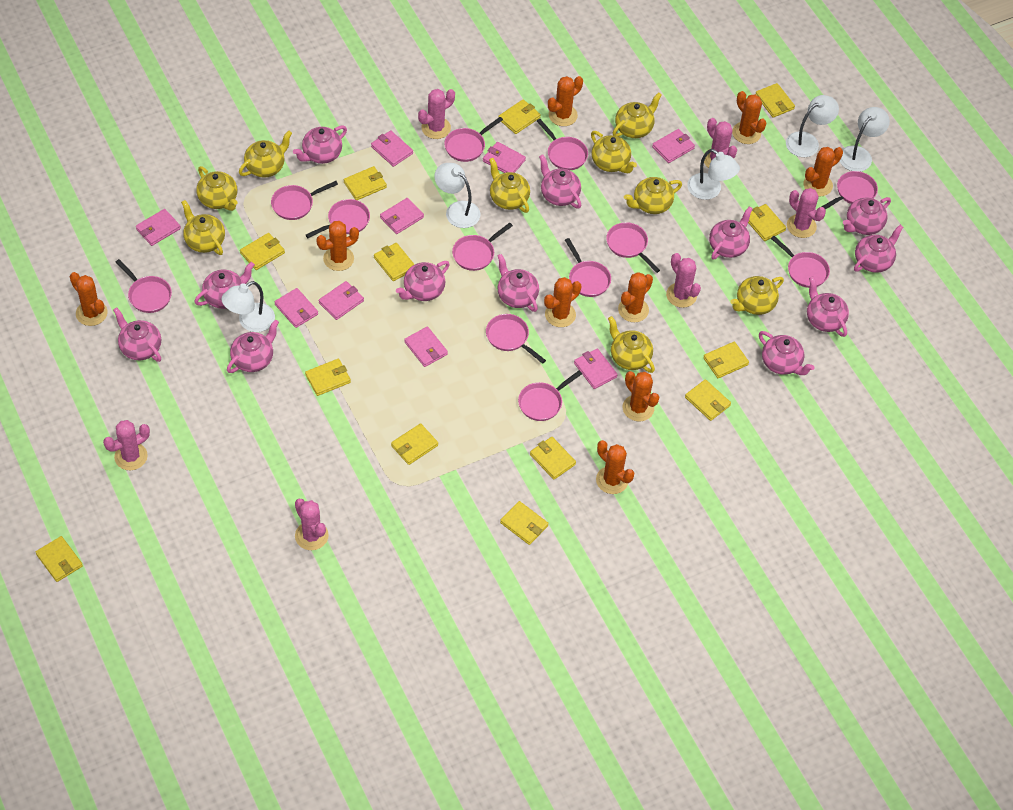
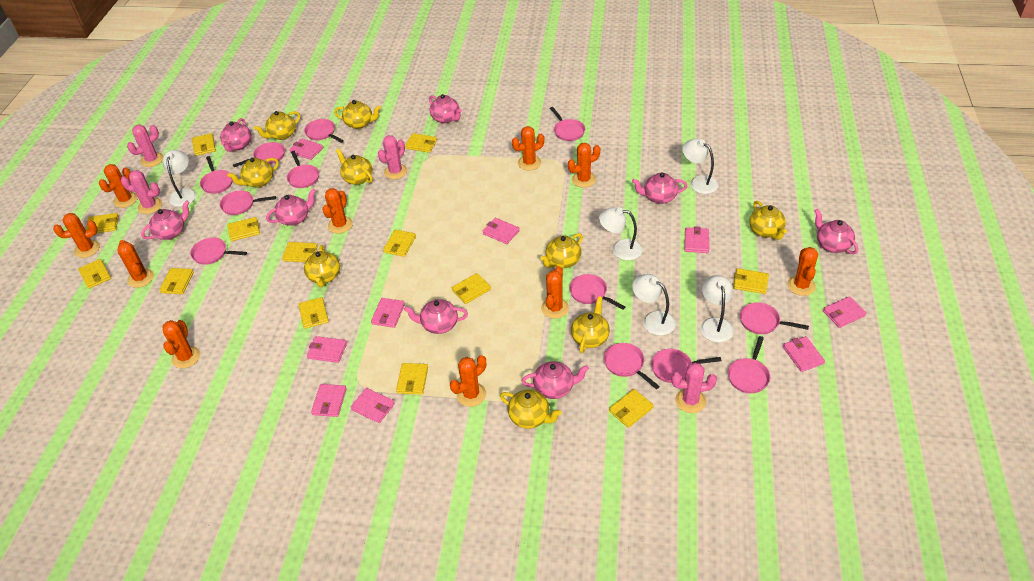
orange cactus: [70,272,107,326] [317,221,359,271] [544,277,581,327] [548,76,583,126] [596,440,634,494] [618,272,653,322] [623,371,659,422] [732,91,766,144] [803,147,843,197] = 9 -> [53,213,100,258] [99,164,138,208] [117,240,154,288] [162,320,200,368] [322,188,353,234] [450,355,486,407] [512,126,544,170] [541,266,569,319] [568,143,600,188] [787,247,818,296] = 10
pink cactus: [103,420,150,470] [295,499,329,550] [418,89,455,139] [666,253,701,308] [704,118,737,168] [787,188,826,238] = 6 -> [121,170,162,214] [127,124,164,167] [378,135,407,179] [671,362,717,413] = 4
pink teapot: [113,307,161,362] [194,262,255,309] [227,320,279,373] [293,125,347,164] [396,261,450,301] [497,254,539,312] [539,154,581,208] [709,207,753,259] [759,331,815,375] [807,276,849,337] [843,197,891,235] [854,225,903,273] = 12 -> [141,200,189,240] [220,118,252,152] [266,189,316,226] [404,299,468,334] [429,94,462,123] [522,361,589,399] [632,173,687,204] [814,209,858,254] = 8

